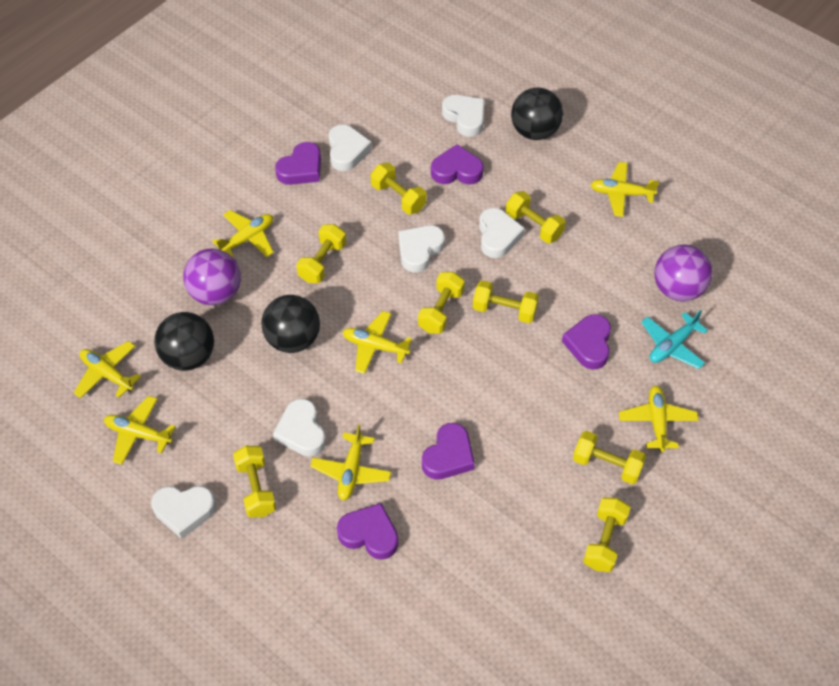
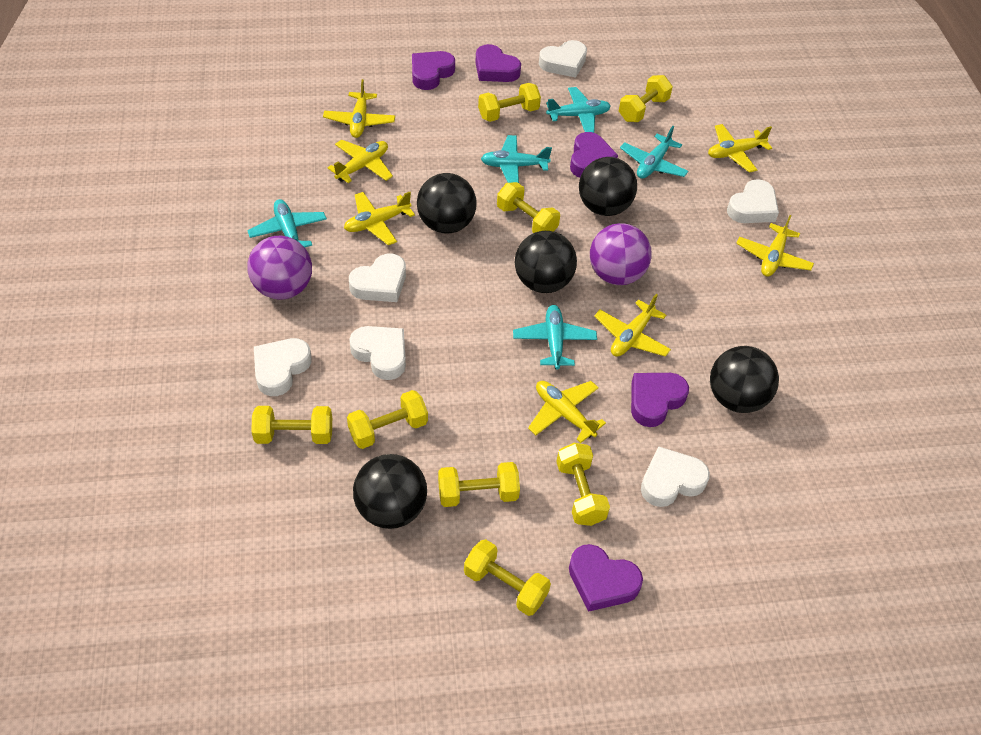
black ball: [154,312,214,371] [261,295,320,353] [511,88,563,140] = 3 -> [353,454,427,529] [417,173,477,234] [515,231,577,293] [579,157,637,216] [710,346,779,413] = 5
turquoise plane: [641,310,708,369] = 1 -> [247,199,327,247] [481,135,552,183] [513,305,597,370] [546,87,611,133] [620,126,688,179] = 5

